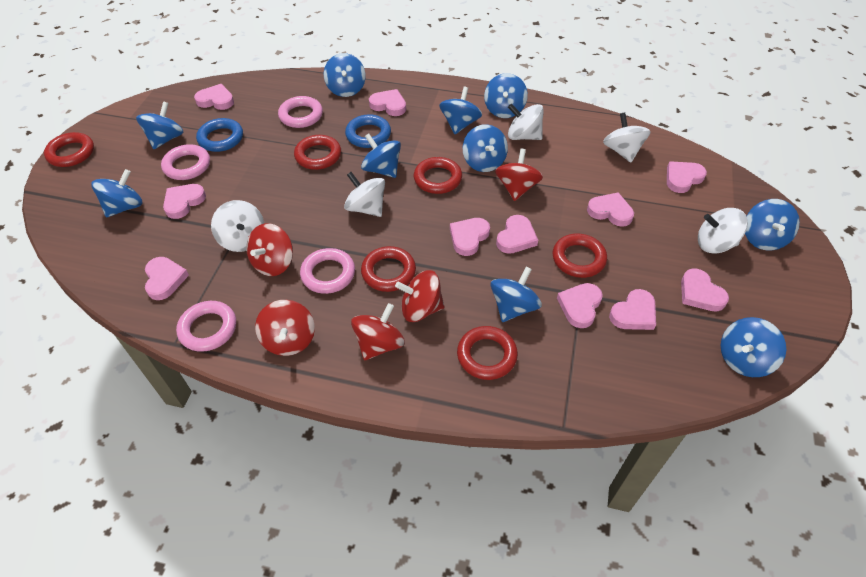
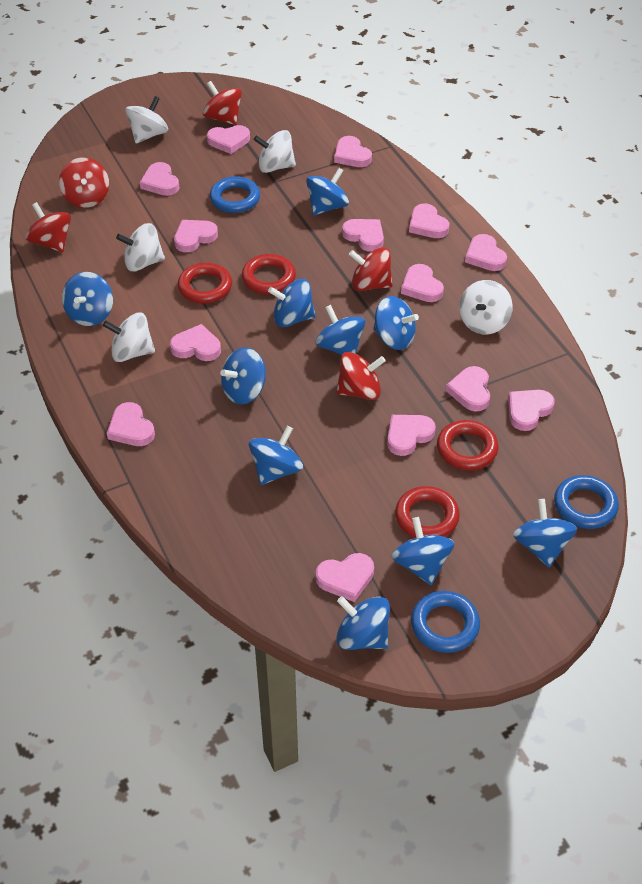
blue ring: [196,118,243,152] [345,114,391,148] = 2 -> [209,176,260,213] [411,591,480,653] [554,475,619,529] = 3
pink heart: [145,257,189,300] [163,184,206,219] [194,84,234,110] [369,89,406,116] [450,218,490,256] [496,215,538,254] [557,283,603,328] [587,192,634,227] [609,289,656,330] [667,162,707,193] [681,269,729,311] = 11 -> [107,402,155,446] [140,162,179,196] [170,324,221,361] [174,220,218,252] [207,125,250,154] [316,553,374,602] [334,136,372,167] [342,219,384,252] [387,415,436,456] [401,264,444,302] [409,203,449,238] [446,366,490,412] [465,234,507,271] [508,390,555,431] = 14
pink ring: [161,144,210,180] [176,301,236,352] [278,96,323,128] [300,248,355,294] = 4 -> none = 0
red ring: [44,132,94,167] [294,135,341,170] [361,246,416,292] [414,157,462,194] [457,326,518,380] [553,233,607,278] = 6 -> [178,263,232,304] [242,254,296,295] [395,486,460,538] [437,420,499,470] = 4

